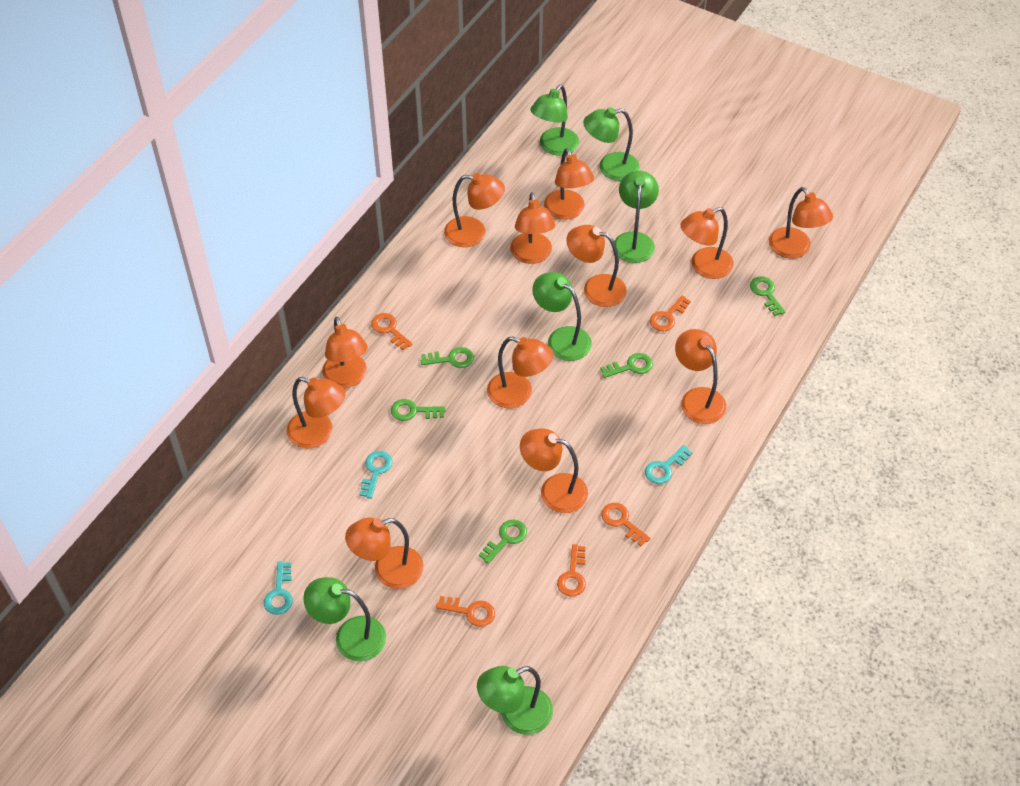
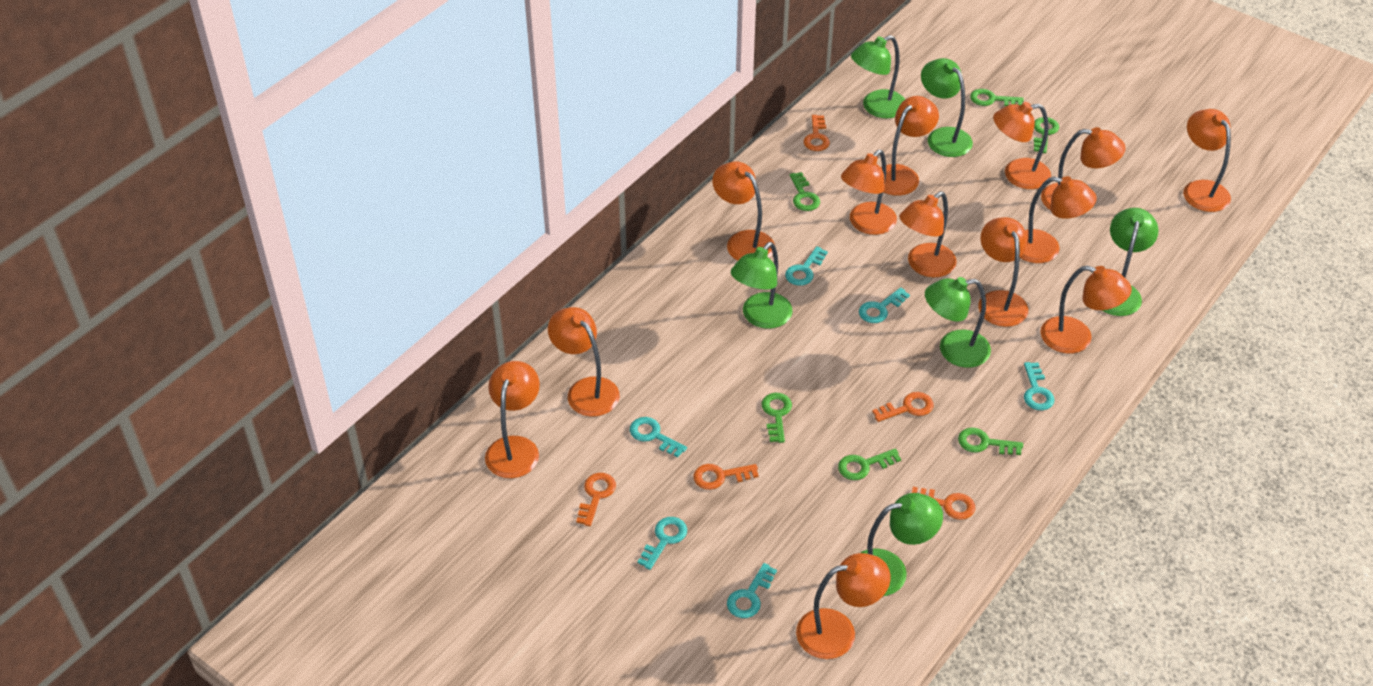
green key: [391,399,446,421] [421,347,474,368] [479,519,527,564] [600,353,653,378] [750,276,785,316] = 5 -> [761,393,792,443] [790,172,820,211] [838,448,901,480] [958,428,1023,455] [970,89,1024,106] [1033,117,1059,153] = 6
orange lamp: [287,377,345,448] [322,317,368,388] [345,518,424,589] [444,173,505,247] [487,336,553,408] [510,192,555,264] [520,428,588,513] [544,148,594,220] [566,225,627,307] [675,329,726,424] [680,207,734,279] [769,187,833,259] = 12 -> [485,361,540,478] [548,307,620,417] [712,161,775,261] [796,553,891,659] [841,150,897,235] [880,96,939,196] [899,191,957,277] [978,217,1028,327] [993,102,1051,189] [1020,176,1097,263] [1040,266,1132,353] [1041,127,1126,210] [1183,109,1231,212] = 13
turquoise key: [264,561,293,615] [359,451,393,499] [645,445,692,484] = 3 -> [629,417,687,457] [637,517,687,570] [727,563,777,618] [785,246,828,286] [859,287,910,323] [1024,362,1055,410] = 6

